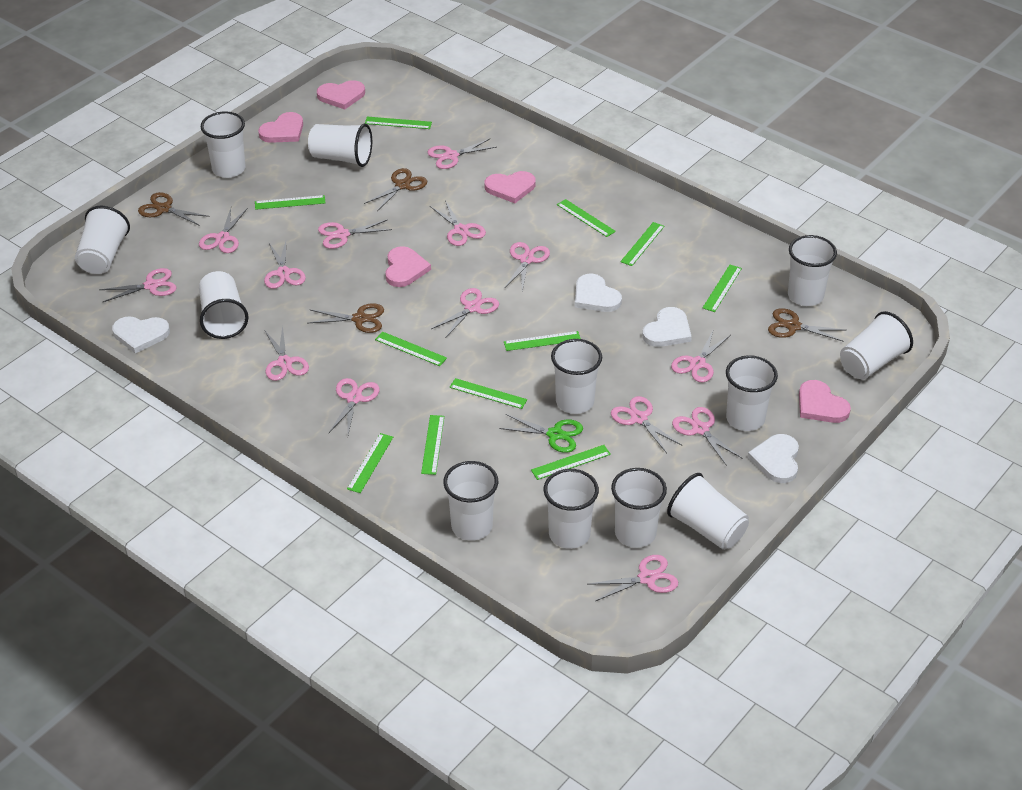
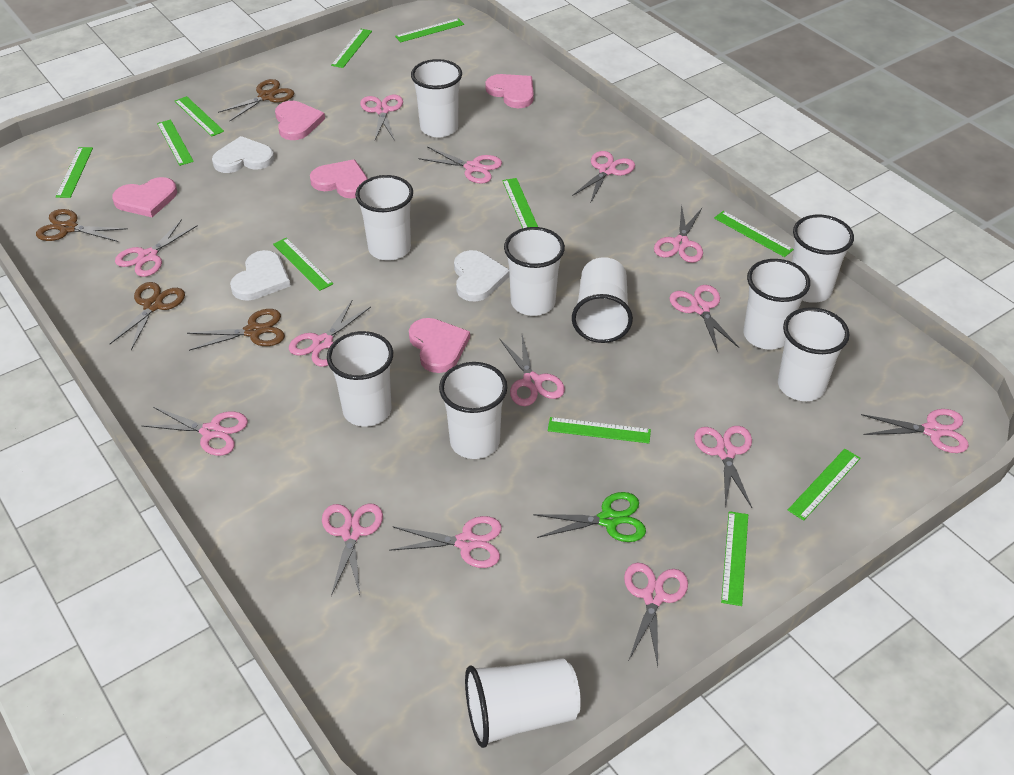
white cup: [75,206,130,274] [199,271,249,339] [201,111,246,178] [308,123,372,167] [443,461,498,541] [544,469,599,549] [551,339,602,414] [611,468,667,548] [667,473,749,550] [726,355,778,431] [788,235,837,306] [840,311,913,379] = 12 -> [327,331,393,427] [355,175,413,261] [411,59,462,138] [439,362,507,459] [465,658,581,748] [504,227,565,316] [572,257,633,343] [743,259,810,350] [778,307,850,401] [792,215,854,303] = 10
white heart: [112,316,170,353] [575,274,622,312] [642,307,692,347] [747,434,799,483] = 4 -> [212,136,274,173] [230,250,291,301] [454,250,510,302] = 3

